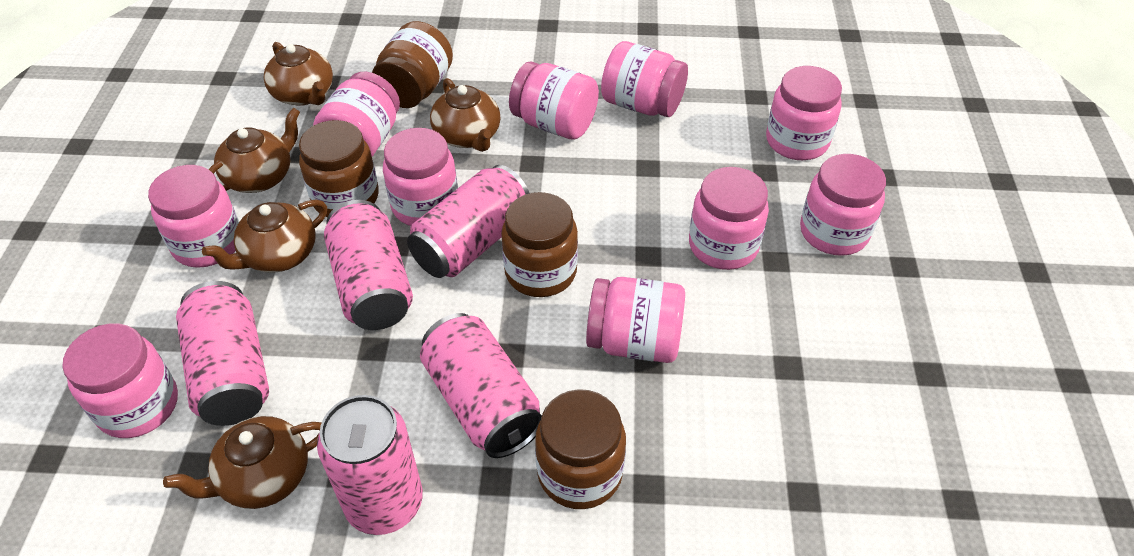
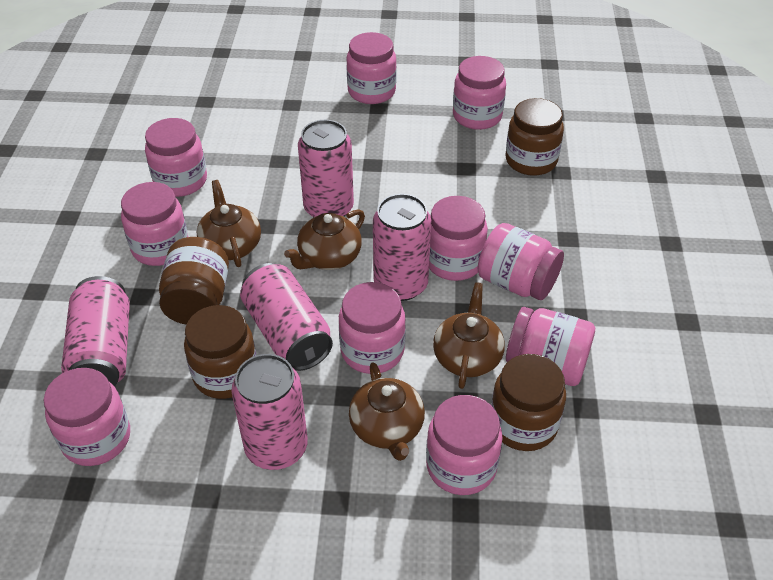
brown teapot: [163,416,322,509] [202,200,327,273] [209,108,300,193] [263,42,333,106] [430,78,501,152] = 5 -> [197,180,261,267] [284,209,365,270] [349,362,425,461] [433,282,505,389] = 4

